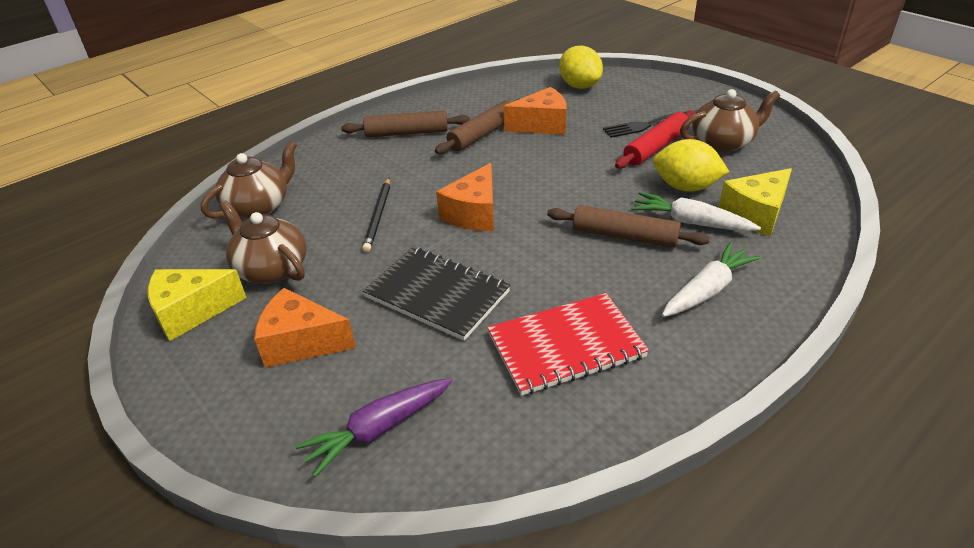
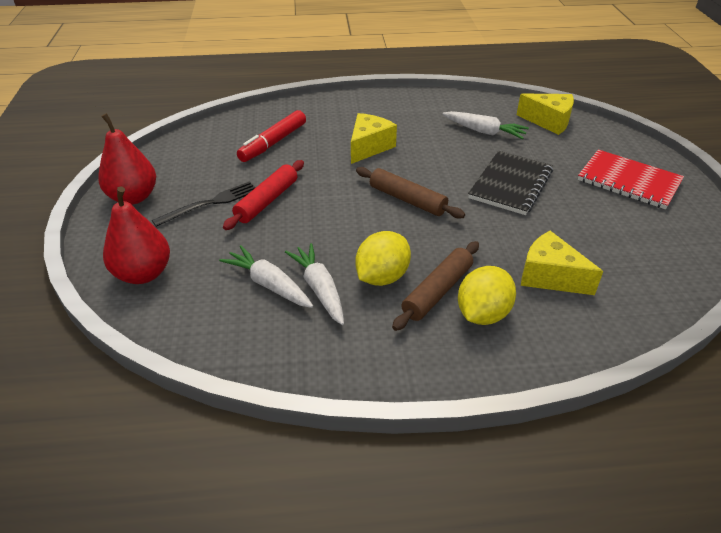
black pencil: [362,178,390,252] = 1 -> none = 0
brown rolling pin: [341,111,470,137] [435,99,519,154] [547,205,710,248] = 3 -> [356,167,465,219] [392,241,479,331] = 2
brown teapot: [201,141,297,219] [219,201,307,284] [680,89,780,152] = 3 -> none = 0
orange cheese: [254,288,356,367] [436,163,494,231] [504,87,567,135] = 3 -> none = 0
purple carrot: [295,378,452,477] = 1 -> none = 0
red marker: none = 0 -> [237,110,306,162] = 1
red pear: none = 0 -> [98,113,156,205] [103,187,170,284] = 2
white carrot: [631,192,761,232] [662,242,761,317] = 2 -> [219,245,313,308] [285,243,344,325] [442,111,529,139] = 3
yellow cheese: [148,269,247,341] [719,168,792,236] = 2 -> [351,113,397,164] [517,94,574,135] [521,231,603,295] = 3

